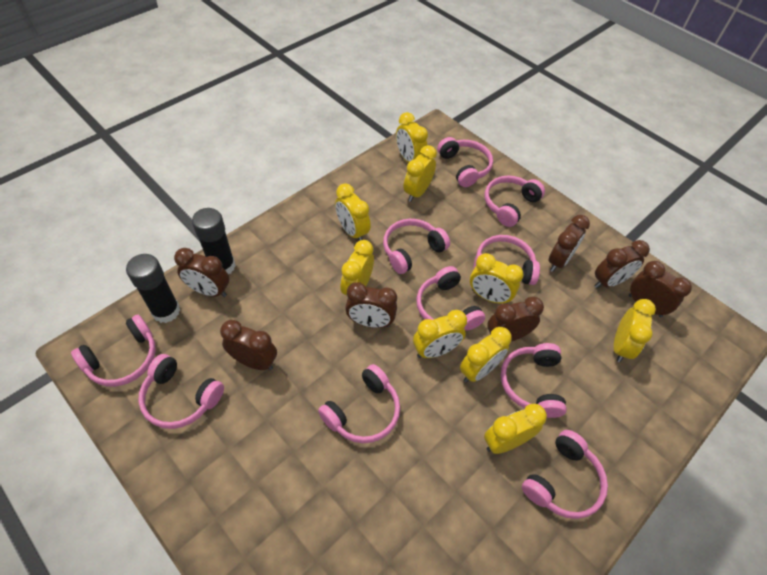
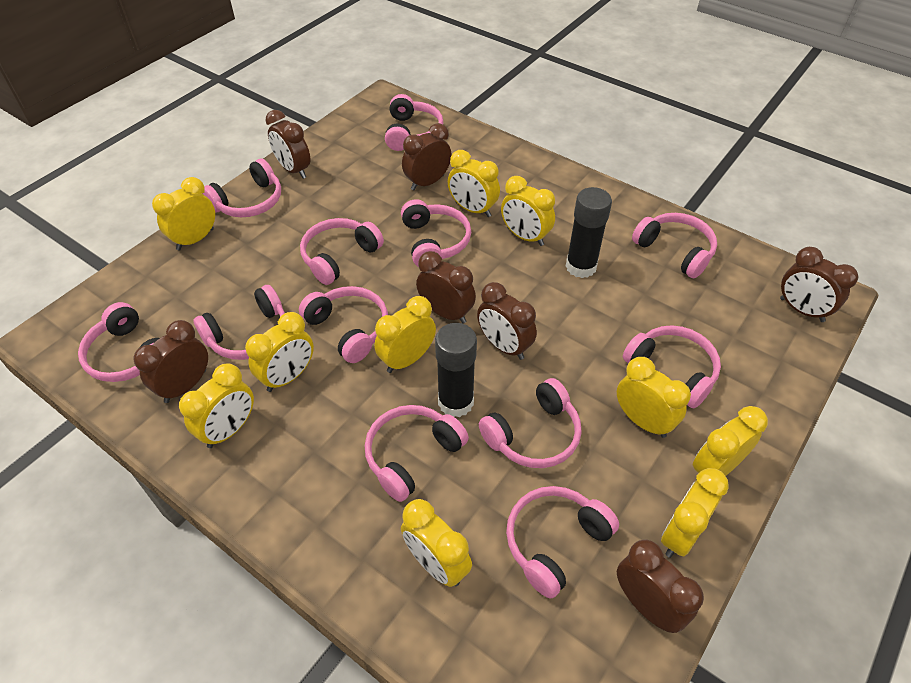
pink headphones: [71,315,156,387] [138,354,224,429] [318,364,400,443] [383,219,450,274] [417,266,485,330] [437,137,493,187] [473,235,540,285] [484,176,545,227] [501,343,567,418] [522,430,608,519] = 10 -> [78,302,160,382] [193,285,285,360] [202,159,281,217] [299,286,388,363] [300,218,384,285] [365,405,469,502] [385,94,443,151] [401,199,471,267] [479,378,582,468] [506,486,619,598] [623,325,721,408] [632,213,717,278] = 12
yellow clock: [335,183,371,241] [340,240,374,295] [396,112,428,163] [403,145,437,202] [413,310,467,358] [460,327,511,383] [470,253,524,304] [484,404,547,454] [614,299,656,362] = 9 -> [152,177,215,250] [179,364,254,448] [245,312,314,392] [374,296,436,373] [401,499,472,587] [448,150,500,217] [501,176,555,246] [617,357,691,438] [661,468,729,558] [693,406,768,476] = 10

